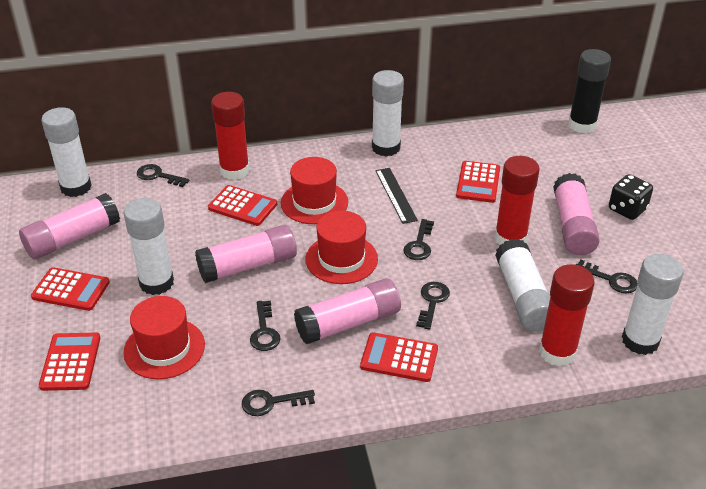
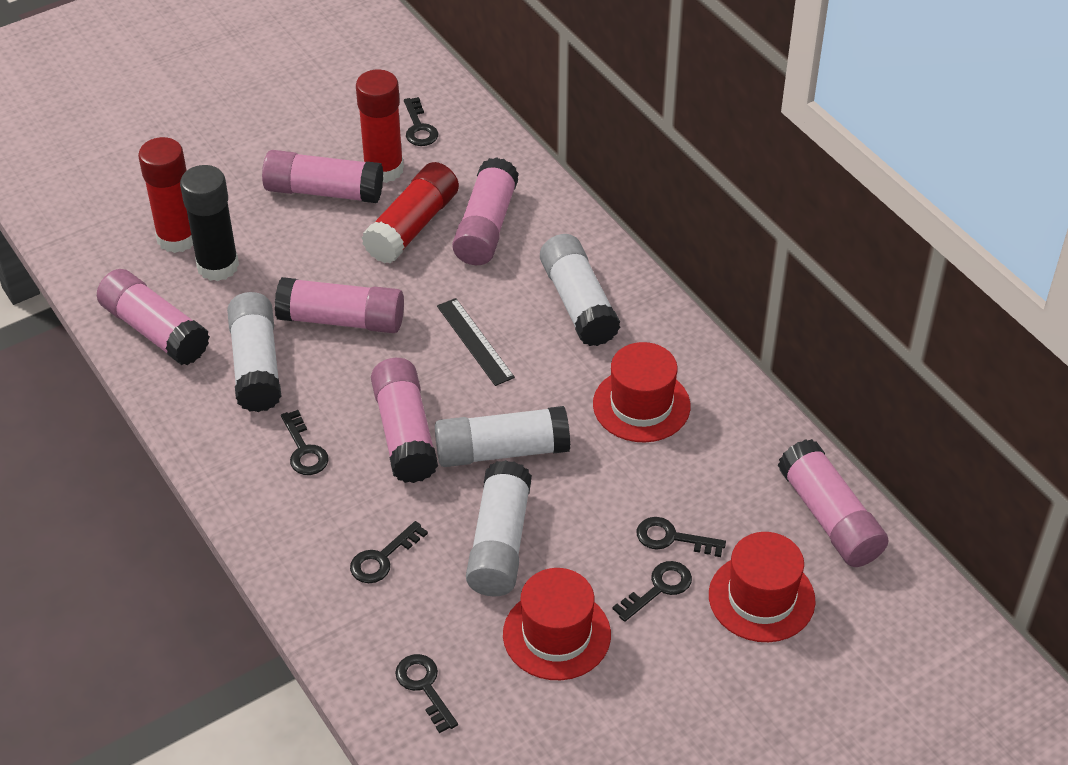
black dice: [609,174,653,220] = 1 -> none = 0
pink glue stick: [19,193,120,260] [195,225,297,283] [294,278,401,344] [553,173,600,255] = 4 -> [97,269,210,365] [262,150,383,203] [275,277,404,333] [371,358,438,483] [452,157,519,265] [778,439,889,567] = 6
red calculator: [31,267,110,311] [39,333,100,391] [208,185,277,226] [360,332,438,382] [456,161,500,203] = 5 -> none = 0
white glue stick: [41,107,92,197] [124,198,174,295] [372,70,404,157] [495,239,550,332] [622,254,684,355] = 5 -> [227,292,281,412] [435,406,570,467] [466,460,532,596] [540,234,621,346] = 4

